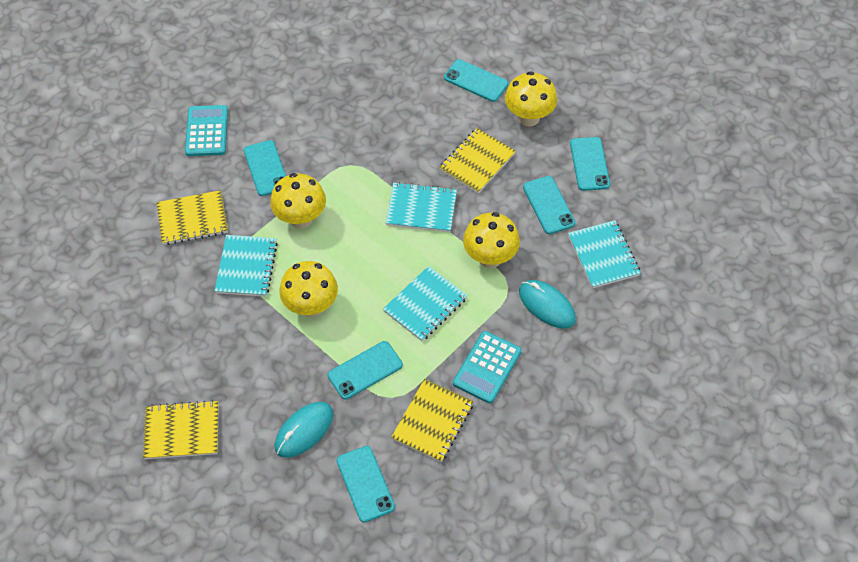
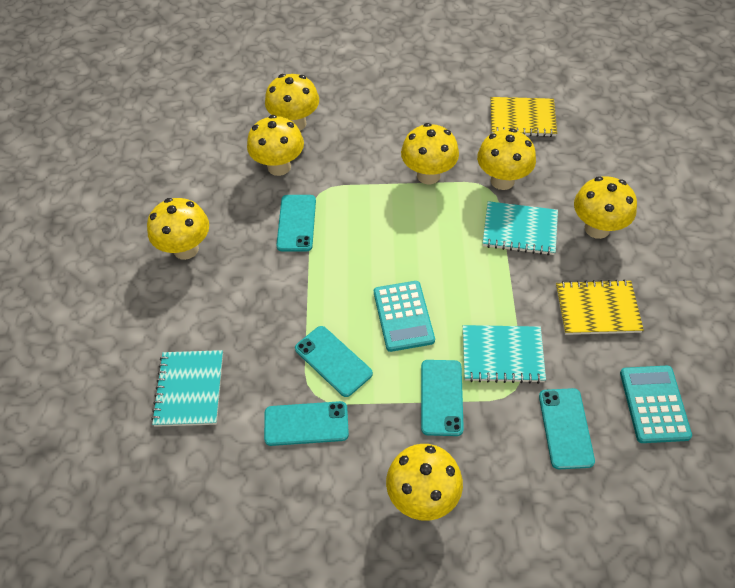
turquoise mouse: [275,402,333,458] [519,280,576,329] = 2 -> none = 0
turquoise notebook: [214,235,278,297] [383,266,468,341] [386,182,457,232] [568,220,641,289] = 4 -> [151,350,223,427] [463,325,546,384] [483,201,558,256] = 3
turquoise phone: [244,140,286,196] [328,341,403,400] [337,446,395,523] [444,59,508,102] [523,176,576,234] [570,137,610,191] = 6 -> [264,401,349,446] [276,195,316,251] [295,326,373,397] [421,360,464,436] [539,388,595,469] = 5
yellow mushroom: [270,173,326,229] [279,261,338,317] [463,212,520,268] [505,71,557,126] = 4 -> [147,198,209,260] [247,115,304,176] [265,74,319,131] [386,444,463,521] [401,123,459,184] [477,128,536,190] [574,176,637,239] = 7
yellow notebook: [143,400,219,459] [157,190,228,245] [391,379,474,462] [439,128,516,194] = 4 -> [491,97,557,137] [556,279,644,335] = 2

